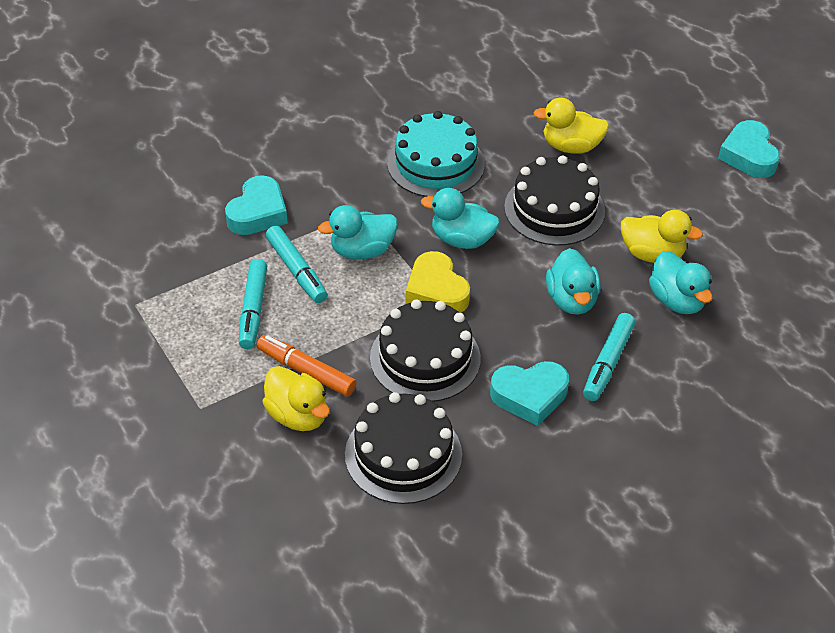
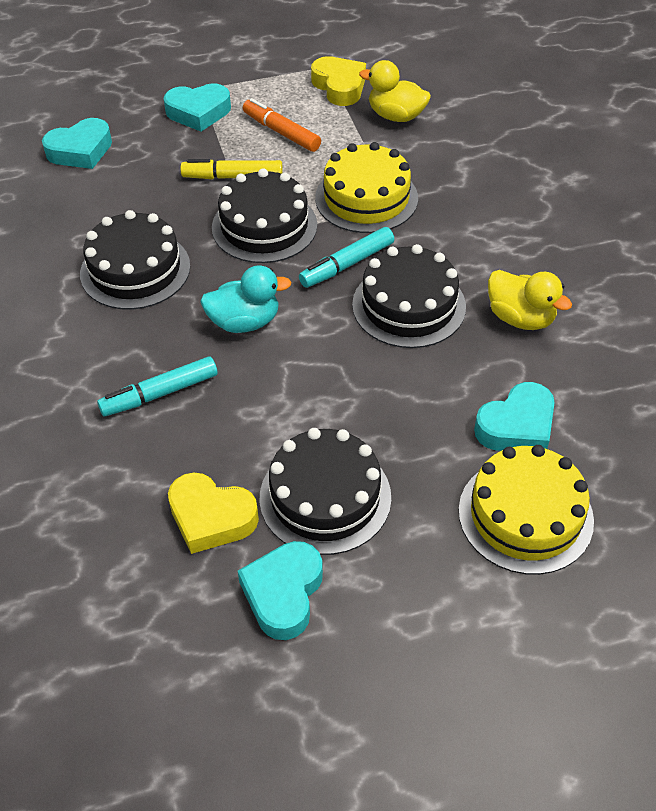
black cake: [345,392,462,504] [370,299,481,402] [504,155,605,246] = 3 -> [80,210,190,310] [212,168,317,263] [259,428,391,555] [352,244,466,348] = 4
turquoise cake: [387,111,485,197] = 1 -> none = 0
turquoise duck: [318,205,398,260] [421,188,500,249] [546,248,601,315] [649,251,713,314] = 4 -> [200,265,292,333] = 1
turquoise heart: [225,175,288,235] [490,361,569,426] [718,120,780,178] = 3 -> [42,118,112,169] [164,83,231,131] [238,541,323,640] [474,382,555,451] = 4
turquoise marker: [239,259,267,349] [266,226,327,303] [583,313,635,401] = 3 -> [97,356,218,416] [299,227,394,288] = 2
yellow cake: none = 0 -> [315,142,418,233] [459,445,594,575] = 2
yellow duck: [263,366,330,431] [534,97,609,154] [621,210,703,263] = 3 -> [359,60,431,122] [488,270,572,330] = 2
yellow heart: [406,251,470,313] = 1 -> [168,473,259,554] [311,56,366,106] = 2
yellow marker: none = 0 -> [180,159,283,179] = 1

